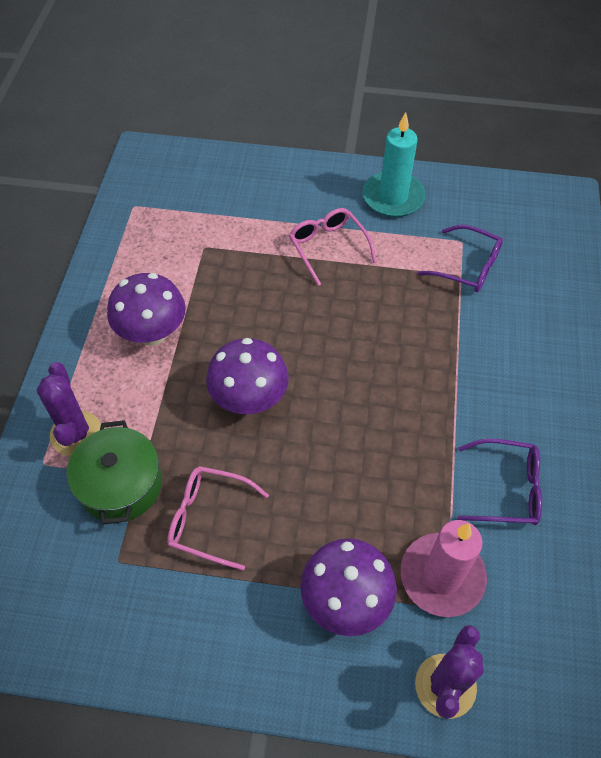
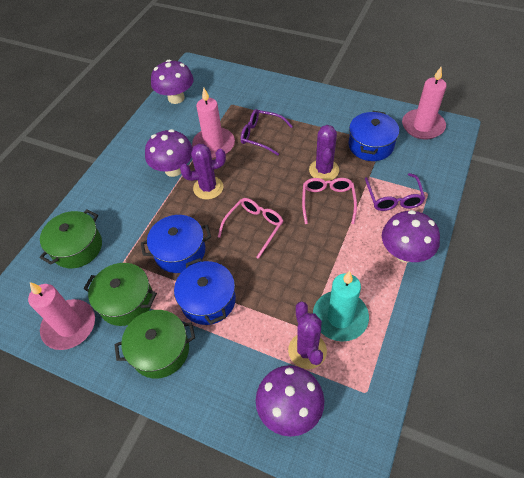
blue pot: none = 0 -> [141,215,211,273] [174,258,236,325] [349,111,399,161] = 3
green pot: [67,420,162,525] = 1 -> [40,209,102,268] [84,263,157,326] [114,310,195,378] = 3
pink candle: [401,520,487,617] = 1 -> [28,282,95,350] [192,88,235,159] [402,67,447,139] = 3
purple cactus: [37,362,101,456] [415,625,484,719] = 2 -> [180,144,226,200] [288,301,327,369] [309,125,339,181] = 3
purple mushroom: [107,273,186,346] [206,338,289,414] [300,538,397,636] = 3 -> [145,129,193,177] [151,60,193,104] [256,365,324,437] [382,210,440,263] = 4

